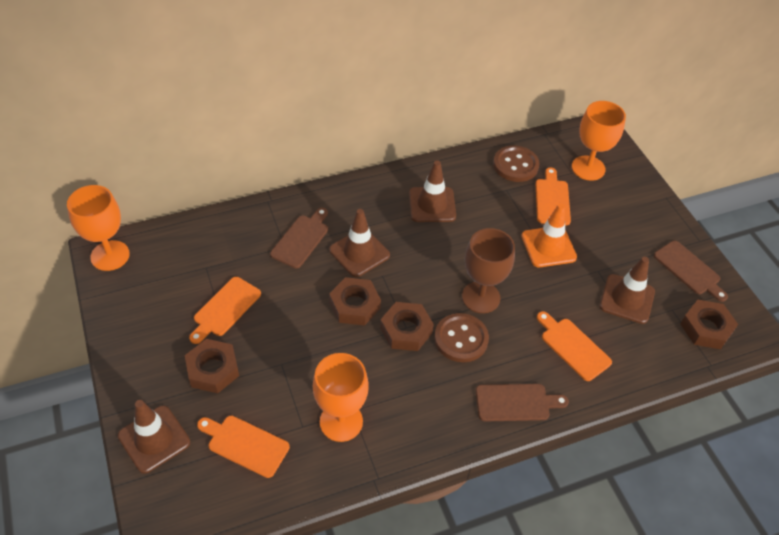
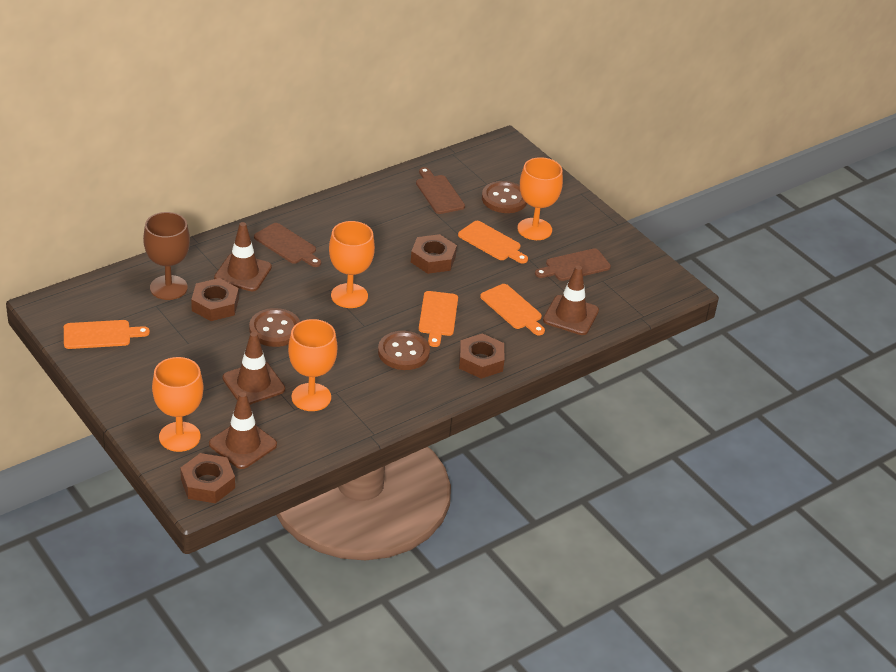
brown button: [434,313,489,362] [493,146,539,182] = 2 -> [249,308,300,347] [378,331,430,370] [482,181,527,213] = 3
orange goblet: [67,185,130,271] [313,353,369,442] [572,101,626,181] = 3 -> [152,357,204,452] [288,319,337,411] [329,221,375,308] [518,157,563,240] = 4
orange traffic cone: [521,203,577,267] = 1 -> none = 0

